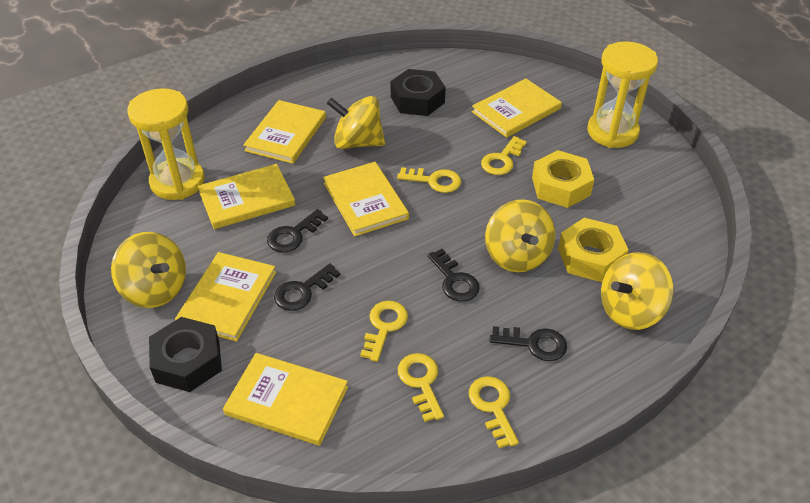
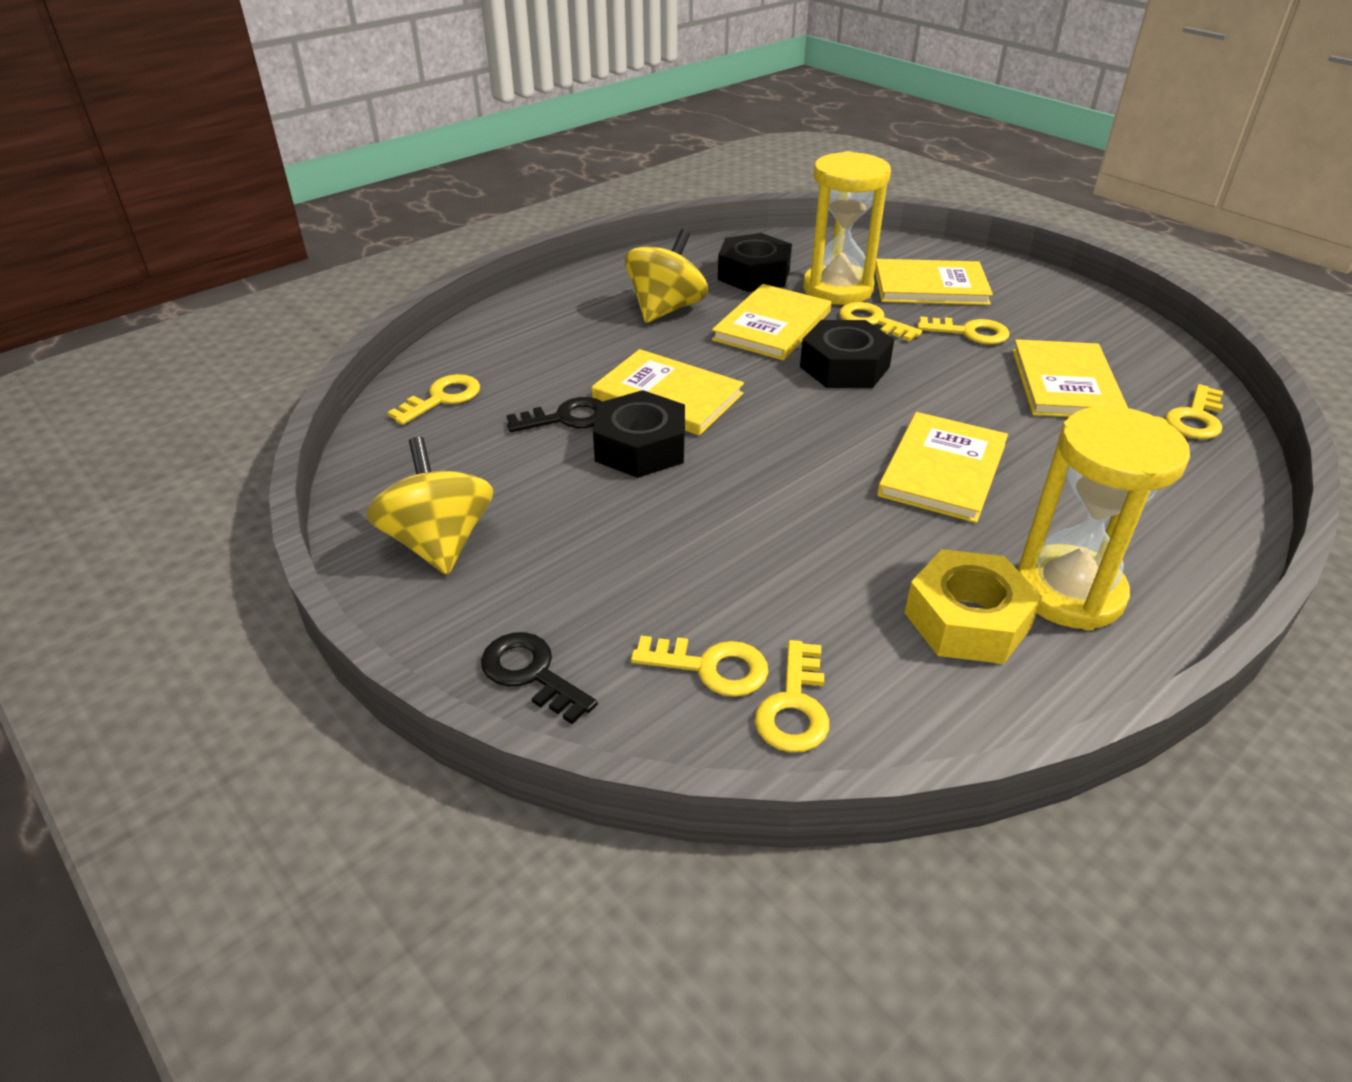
black key: [267,209,328,253] [274,263,340,311] [427,249,480,302] [490,326,567,361] = 4 -> [481,632,598,724] [507,397,602,432] = 2
black nut: [149,317,222,392] [390,69,446,116] = 2 -> [593,390,685,478] [718,233,792,292] [800,320,894,388] = 3
yellow book: [175,252,276,342] [198,164,295,229] [223,353,348,446] [243,100,326,164] [323,162,409,237] [472,79,562,138] = 6 -> [592,349,744,436] [712,284,831,360] [875,259,993,305] [877,412,1008,523] [1012,339,1128,417] = 5
yellow key: [360,301,408,362] [397,167,461,193] [398,353,444,422] [469,376,519,448] [481,136,527,175] = 5 -> [388,374,480,425] [631,636,769,697] [755,640,829,753] [839,302,922,341] [917,317,1010,344] [1165,384,1223,439] = 6
yellow nut: [532,150,594,208] [558,218,629,282] = 2 -> [905,549,1042,664] = 1
yellow spinning top: [111,232,186,308] [327,96,385,149] [485,199,555,272] [601,252,674,330] = 4 -> [366,437,493,575] [625,229,708,323] = 2

